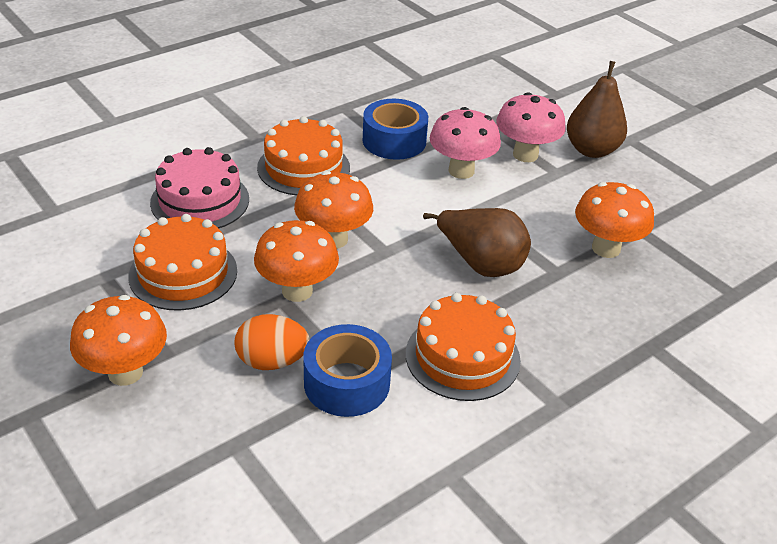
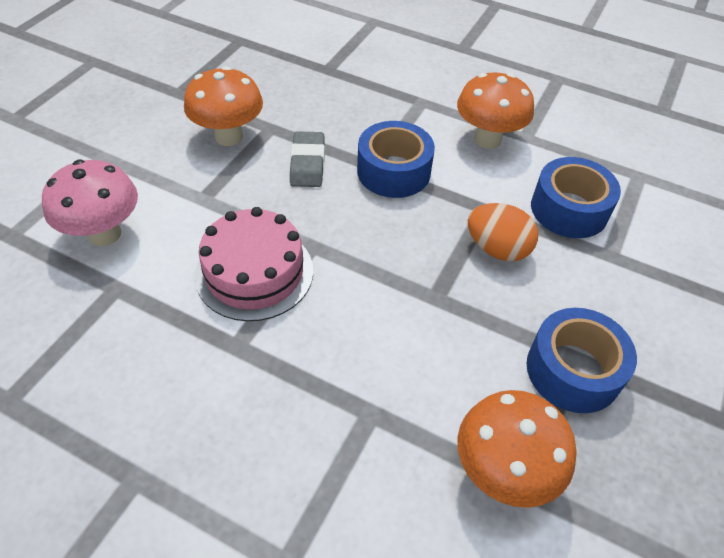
blue tape: [303,324,392,417] [363,99,428,160] = 2 -> [357,121,435,198] [527,308,637,413] [531,157,621,238] = 3
brown pear: [423,208,531,277] [567,61,627,158] = 2 -> none = 0
grey eraser: none = 0 -> [290,131,325,187] = 1
orange cake: [129,214,237,311] [257,116,350,195] [406,293,521,401] = 3 -> none = 0
orange mushroom: [70,295,167,386] [254,220,339,302] [294,171,373,249] [575,182,654,258] = 4 -> [184,66,263,146] [457,72,534,149] [457,390,577,508] = 3
pink mushroom: [430,107,501,179] [496,92,566,162] = 2 -> [42,160,138,246] = 1

